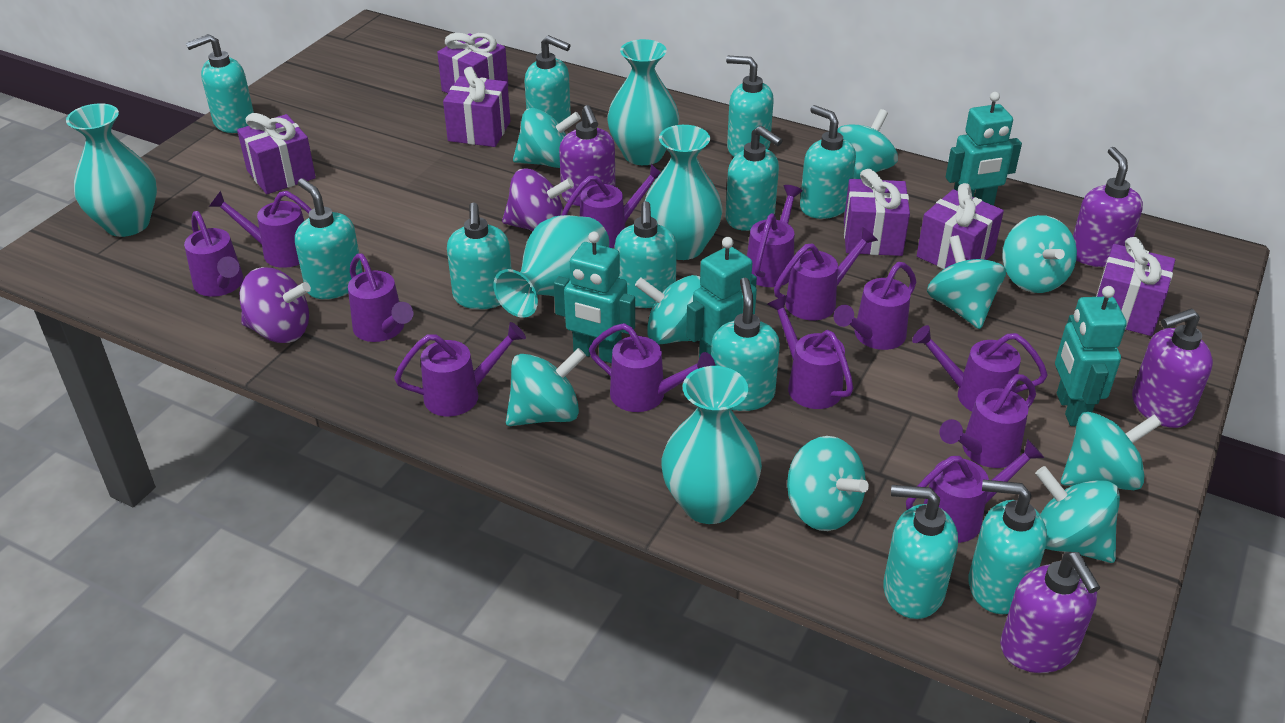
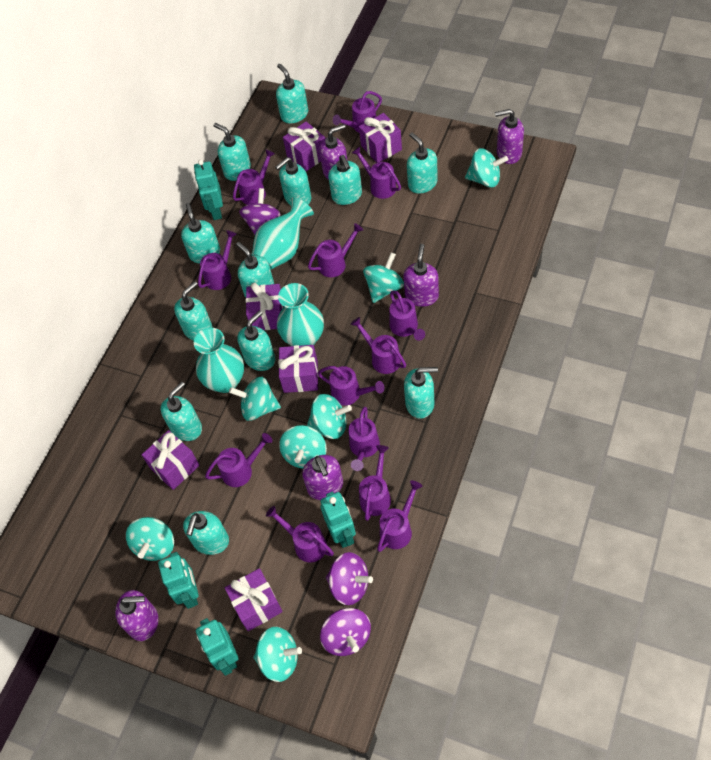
purple soap dispenser: [559,105,616,206] [1000,552,1101,673] [1073,147,1143,267] [1132,308,1213,428] = 4 -> [115,590,158,641] [302,455,343,500] [319,124,348,180] [403,244,439,307] [495,109,524,164] = 5
purple spinning top: [240,267,311,343] [502,169,574,231] = 2 -> [239,188,281,235] [320,608,371,656] [326,552,373,605] = 3
turquoise soap dispenser: [186,34,254,133] [295,178,363,299] [447,202,512,309] [524,35,571,123] [614,201,677,308] [711,278,780,411] [726,56,774,157] [726,126,783,231] [800,105,856,219] [883,485,958,619] [969,480,1047,614] = 11 -> [161,382,202,441] [174,281,213,341] [181,203,220,263] [183,511,229,555] [214,123,251,181] [236,242,274,297] [237,311,275,371] [275,157,311,205] [276,64,308,123] [328,155,362,205] [404,367,438,419] [407,132,438,194] = 12
turquoise spinning top: [506,348,586,426] [513,108,581,168] [635,275,702,344] [787,436,869,531] [837,109,898,179] [927,235,1006,329] [1002,215,1077,293] [1035,466,1120,563] [1061,412,1162,490] = 9 -> [126,517,174,561] [229,377,281,421] [253,627,302,682] [279,425,327,469] [307,394,352,439] [363,252,404,303] [465,148,508,188] = 7
turquoise vase: [66,103,157,237] [494,215,609,318] [607,39,679,165] [644,125,722,260] [661,366,762,524] = 5 -> [194,328,244,393] [252,197,314,270] [277,283,324,346] = 3

